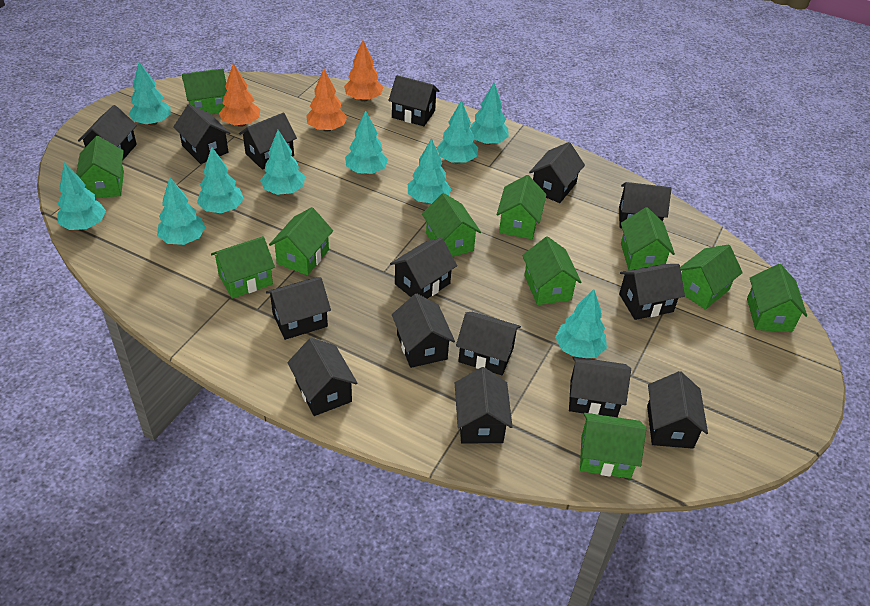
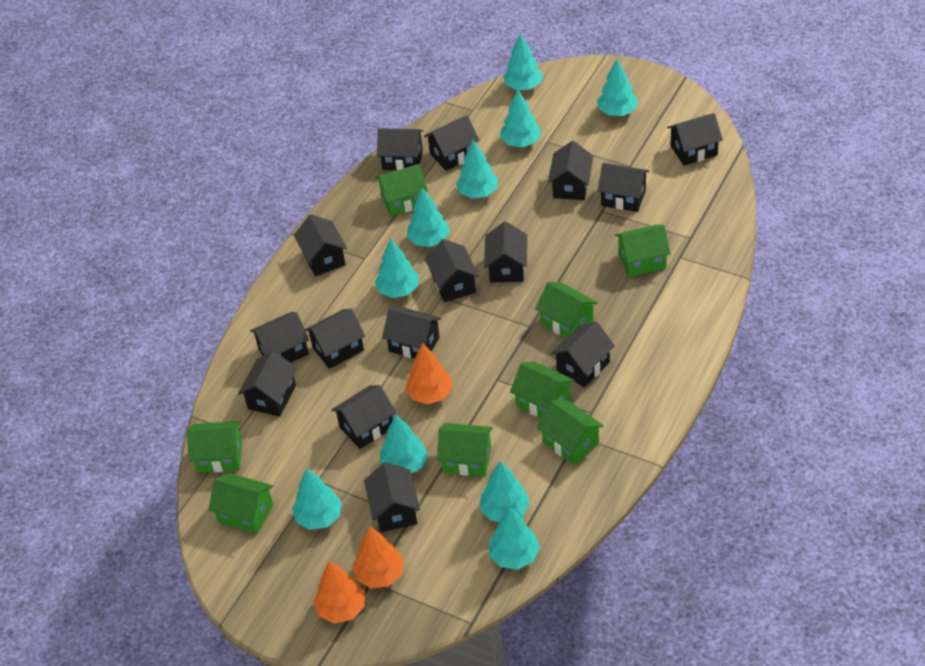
green house: [76,136,124,198] [182,69,227,114] [211,236,275,299] [269,207,333,275] [422,193,481,257] [496,175,547,239] [522,236,582,305] [580,413,646,479] [621,207,675,270] [680,244,743,310] [747,264,807,332] = 11 -> [187,421,242,473] [208,473,273,534] [375,164,428,216] [437,423,493,476] [510,361,574,418] [535,282,598,338] [536,400,604,465] [615,225,671,277] = 8

